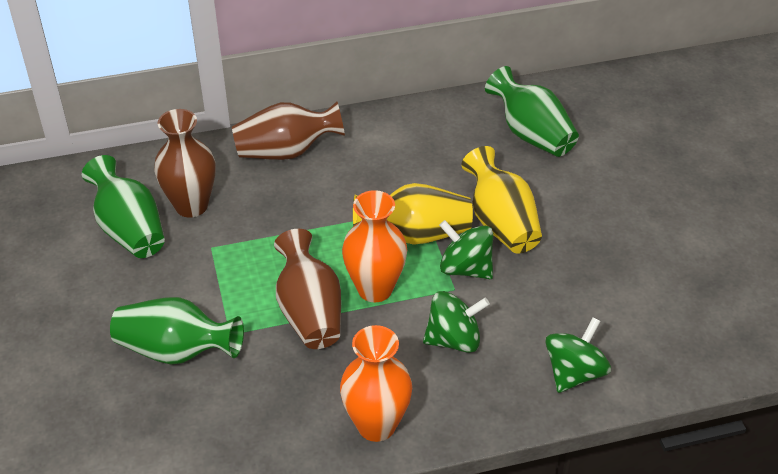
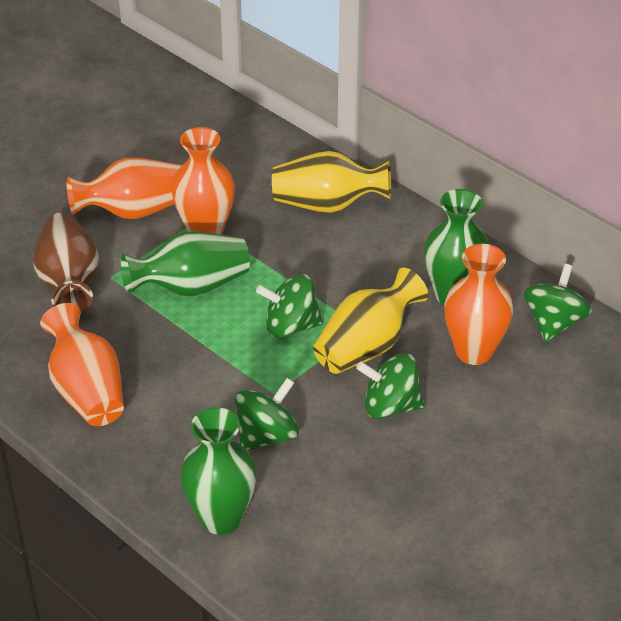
brown vase: [154,109,215,218] [232,102,345,160] [274,229,341,349] = 3 -> [33,213,99,312] = 1
green spinning top: [423,291,490,353] [439,220,493,279] [545,317,611,393] = 3 -> [235,378,299,451] [256,274,323,338] [356,353,425,419] [524,264,592,342] = 4
orange vase: [340,325,412,442] [342,190,407,302] = 2 -> [40,303,124,426] [67,158,182,219] [171,127,235,235] [444,244,513,365] = 4

